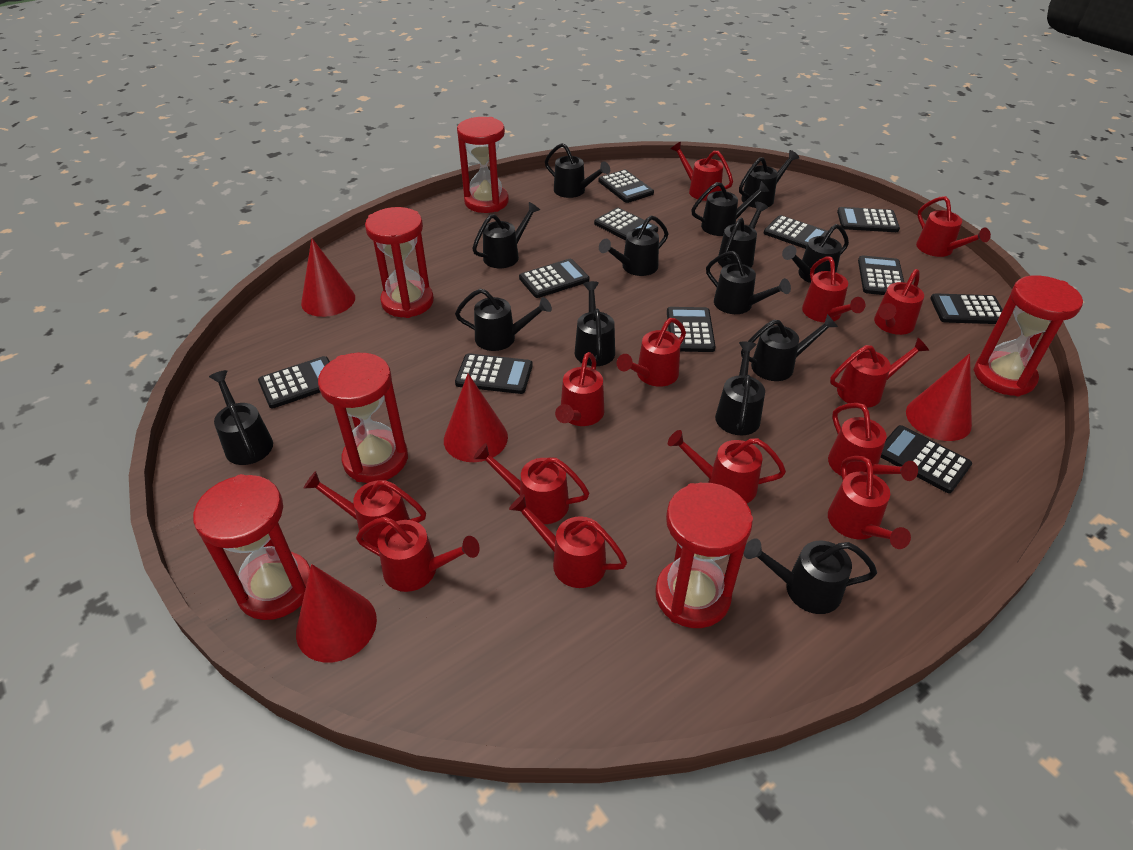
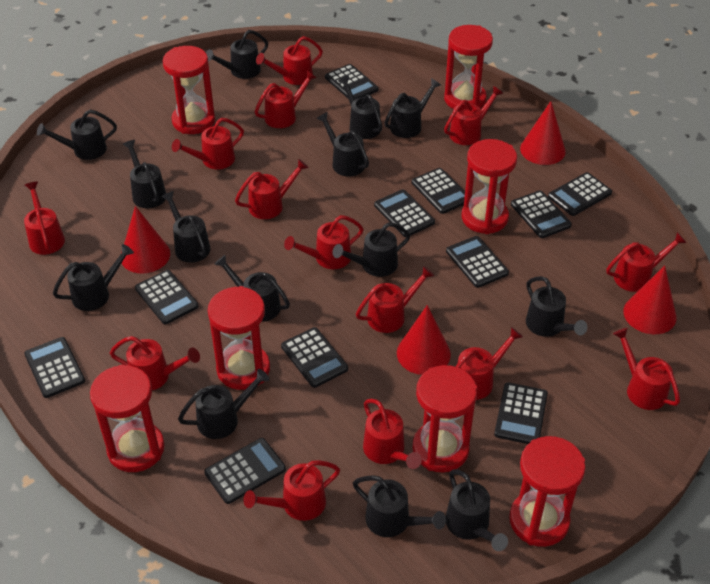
red hourglass: [193,474,310,620] [318,353,408,483] [365,207,434,318] [457,117,509,213] [655,483,753,628] [973,275,1083,396] = 6 -> [90,364,165,472] [163,46,215,134] [208,286,270,390] [412,365,477,473] [444,25,493,109] [462,139,517,234] [509,436,586,547] = 7

